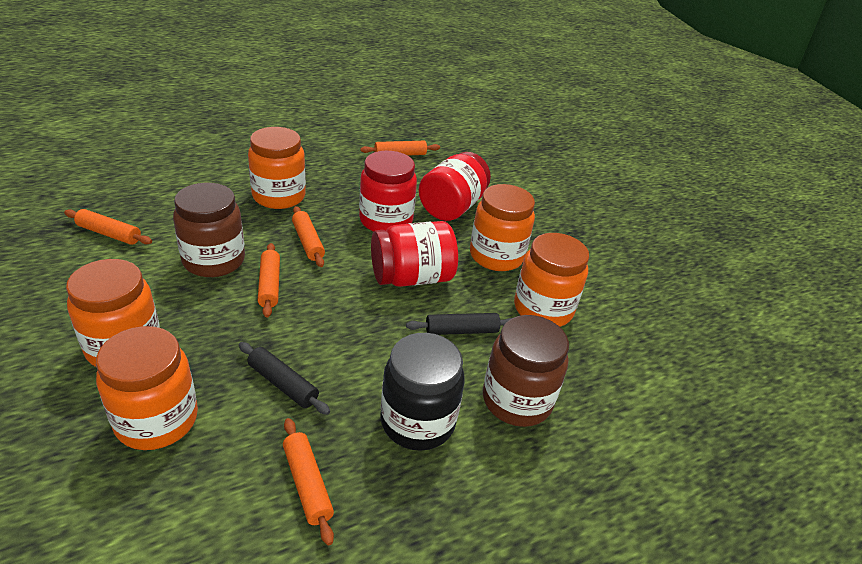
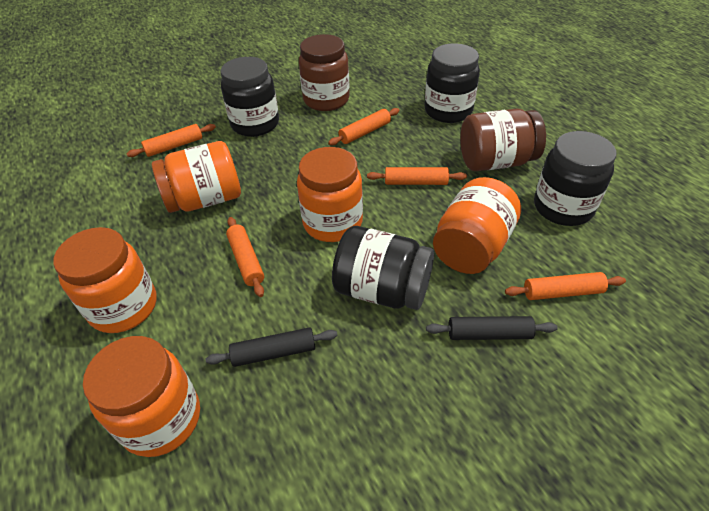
black jar: [380,333,465,451] = 1 -> [221,57,279,137] [332,226,434,310] [424,43,480,123] [534,131,616,226] = 4
red jar: [359,150,417,232] [371,221,458,287] [419,152,491,221] = 3 -> none = 0

